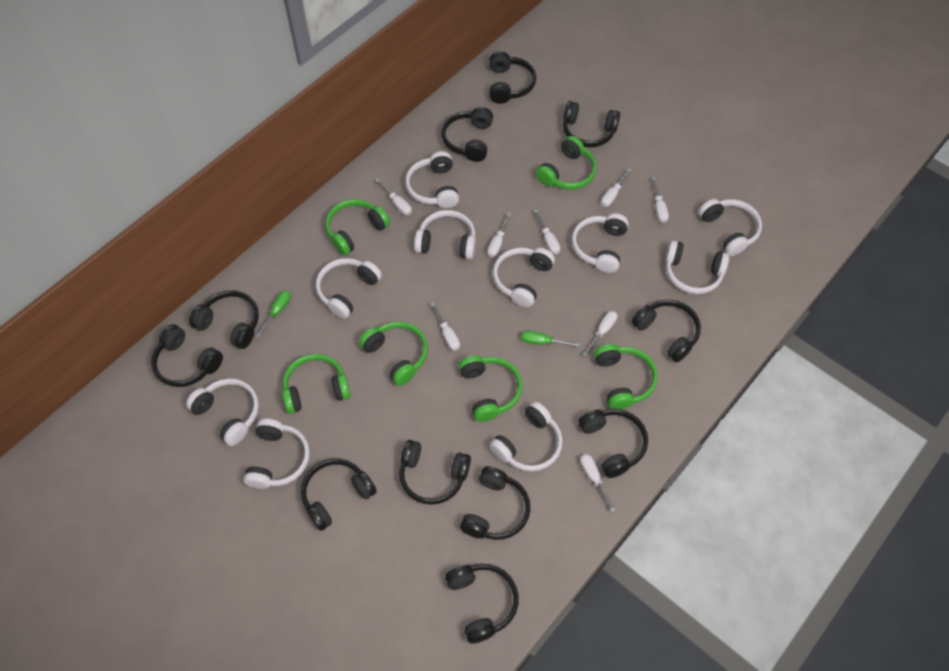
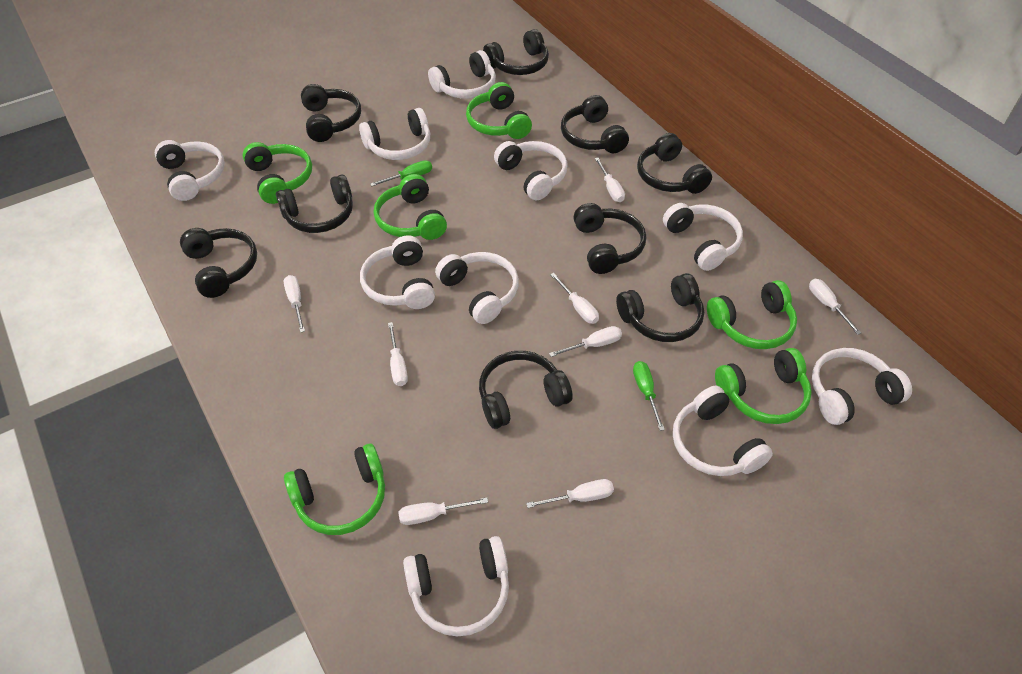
black headphones: [151,324,223,387] [189,290,259,349] [301,458,377,531] [399,440,471,505] [441,107,493,162] [445,564,519,644] [460,466,530,540] [489,51,536,104] [563,101,620,147] [579,409,648,478] [632,300,701,362] = 11 -> [180,228,257,298] [276,175,353,233] [301,84,361,142] [479,351,573,429] [483,29,549,75] [561,95,629,153] [573,203,646,274] [616,273,704,342] [637,133,712,194] = 9

